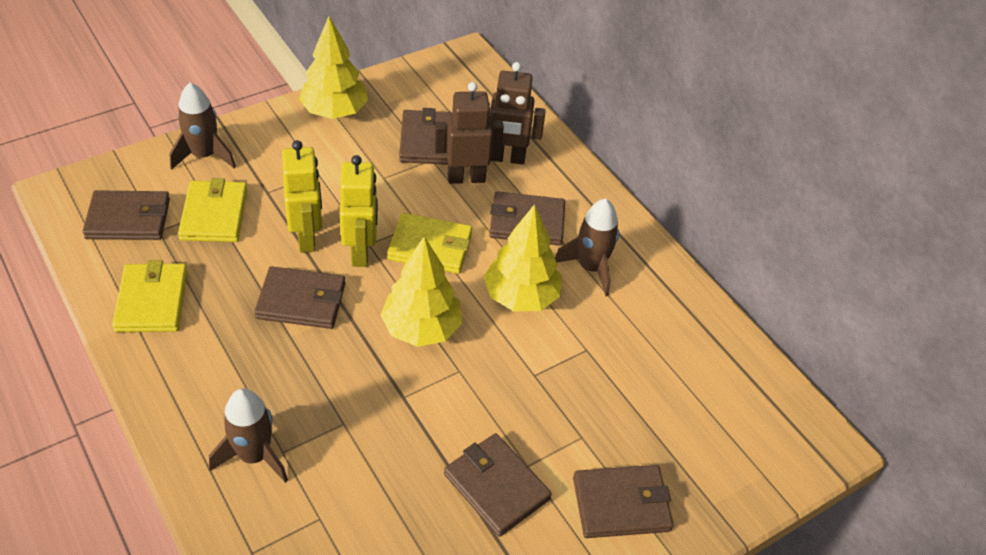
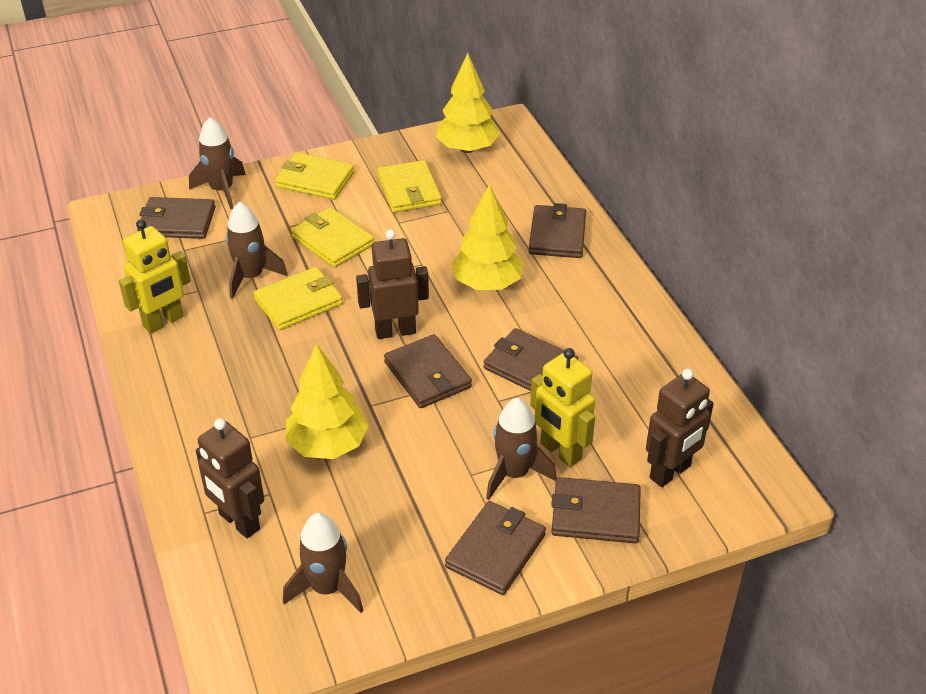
brown robot: [435,82,504,184] [489,62,546,164] = 2 -> [196,418,264,538] [356,230,429,339] [646,369,714,487] = 3
brown rocket: [169,83,236,170] [209,388,288,483] [555,199,619,296] = 3 -> [189,117,246,209] [226,202,288,299] [283,513,364,613] [486,398,557,500] = 4
yellow wallet: [112,260,188,332] [178,178,247,242] [387,213,472,274] = 3 -> [254,267,343,330] [275,152,354,200] [291,207,374,268] [377,160,442,213] = 4

